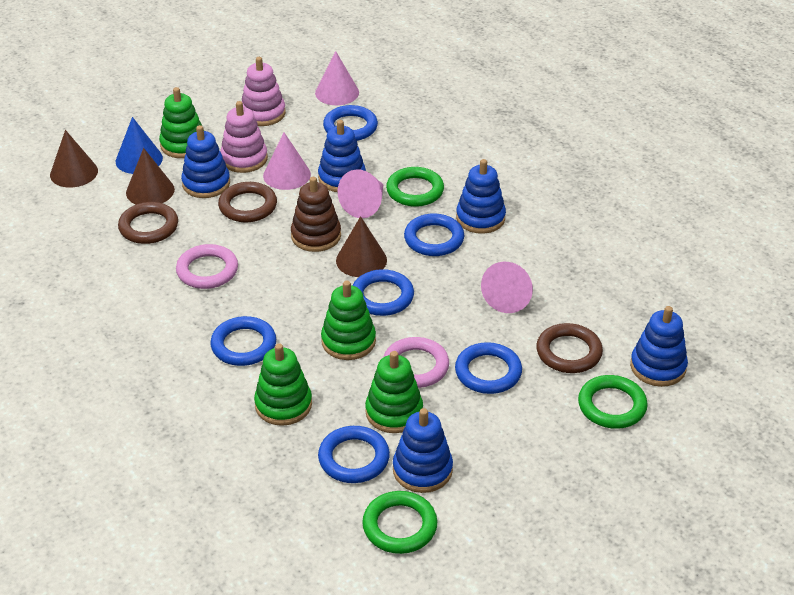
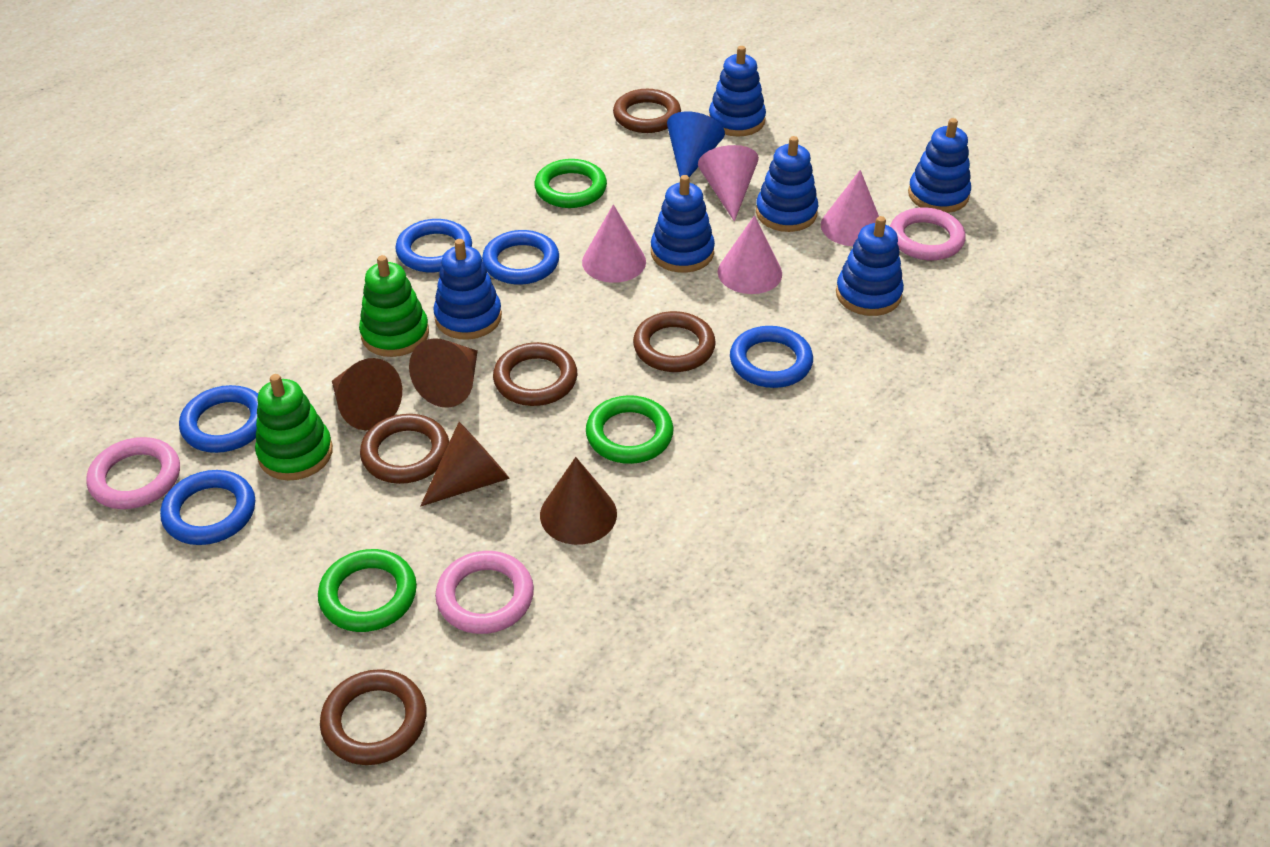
blue ring: [210,316,276,366] [318,426,390,483] [323,105,378,141] [353,269,414,316] [404,213,464,256] [455,342,522,394] = 6 -> [160,470,255,545] [179,385,258,453] [395,219,472,272] [482,230,559,285] [730,326,813,388] = 5
blue stacking toy: [181,125,230,198] [318,120,366,192] [393,408,453,493] [456,159,506,234] [630,306,688,387] = 5 -> [433,239,502,339] [651,175,715,273] [709,46,766,136] [756,136,818,232] [836,216,904,316] [908,118,971,213] = 6
brown cone: [50,130,98,188] [126,148,175,204] [336,216,387,277] = 3 -> [332,358,402,430] [409,338,478,408] [420,422,510,507] [540,457,617,545] = 4
brown ring: [118,202,178,244] [218,182,277,222] [536,323,603,373] = 3 -> [320,669,426,765] [360,414,449,484] [493,342,577,406] [613,89,681,133] [633,311,716,372] = 5
brown stacking toy: [291,177,341,252] = 1 -> none = 0
green stacking toy: [159,87,202,158] [254,343,312,426] [321,281,376,360] [365,351,423,433] = 4 -> [255,374,333,481] [359,255,429,357] = 2
pink ring: [176,244,238,289] [384,337,449,388] = 2 -> [86,437,180,509] [435,551,534,634] [890,207,966,260] = 3
pink stacking toy: [220,101,268,173] [241,57,286,126] = 2 -> none = 0

